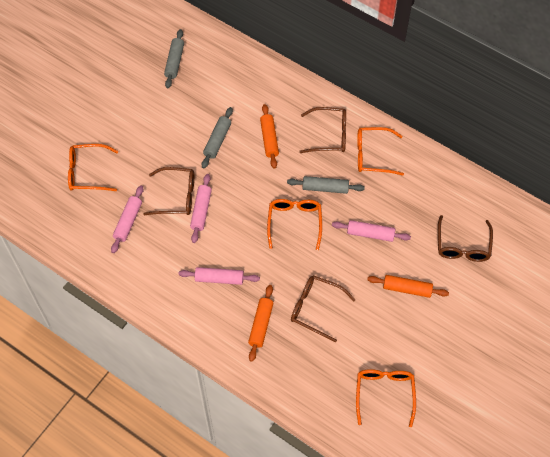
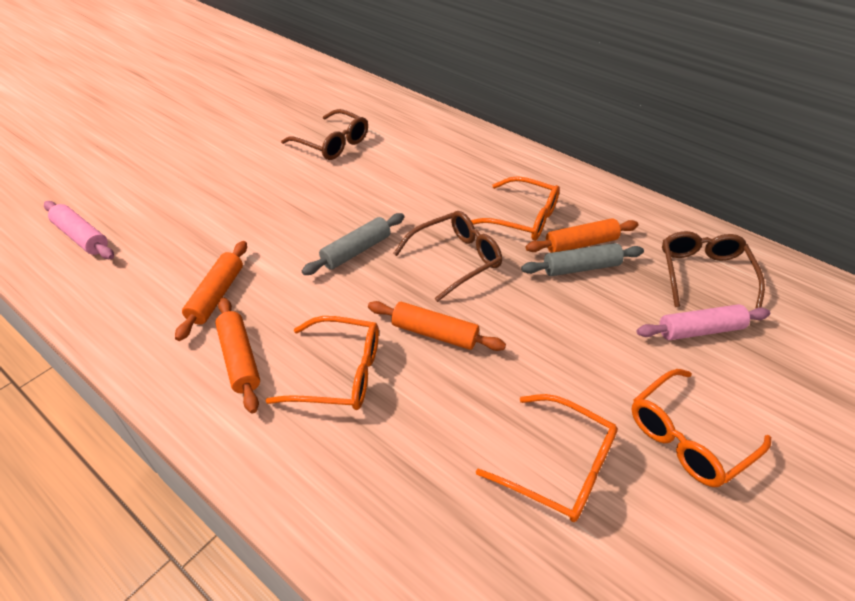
brown glasses: [144,167,194,215] [291,275,355,342] [299,107,346,153] [438,215,493,262] = 4 -> [281,109,368,160] [393,211,502,302] [662,231,765,309] = 3
grey rolling pin: [164,29,184,88] [202,107,233,168] [287,176,365,194] = 3 -> [302,213,404,275] [521,243,644,276] = 2
orange rolling pin: [248,285,274,362] [260,104,279,169] [367,275,449,298] = 3 -> [175,241,247,341] [215,297,260,414] [368,301,506,351] [526,218,639,253] = 4
pink rolling pin: [111,185,144,253] [179,267,260,285] [190,174,212,243] [332,220,411,242] = 4 -> [44,201,114,259] [637,304,770,340] = 2

